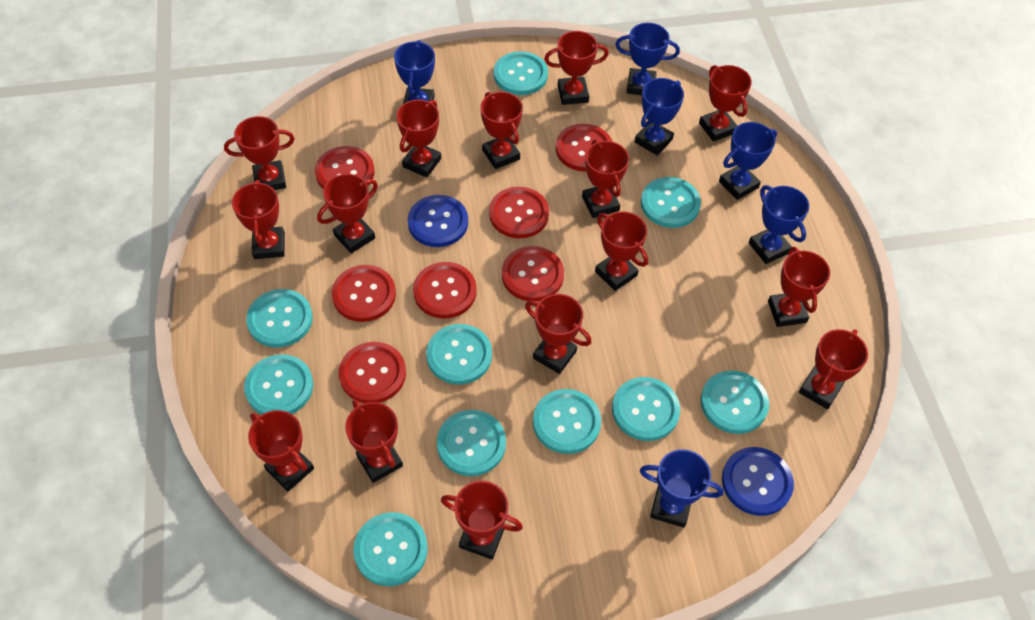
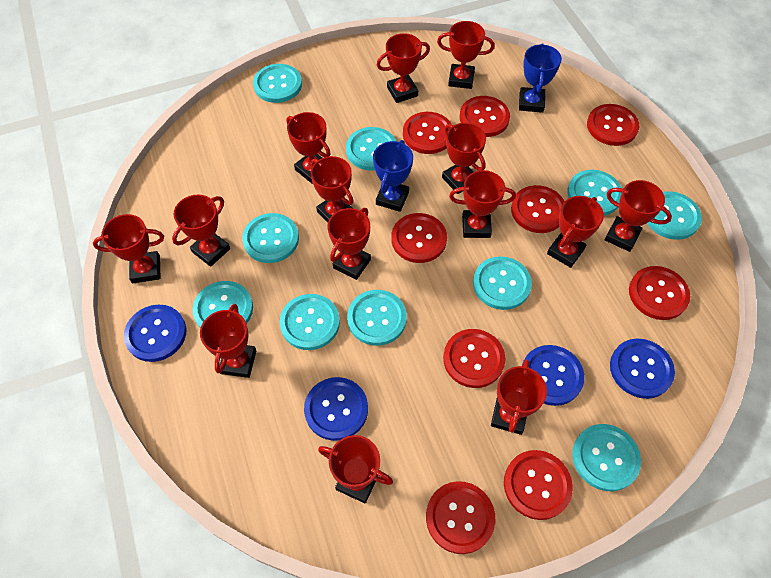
blue button: [408,195,468,247] [722,447,794,516] = 2 -> [124,305,186,362] [304,377,368,441] [522,345,584,406] [610,338,675,399] = 4
blue trophy: [394,40,435,104] [615,23,680,95] [635,78,684,155] [640,449,724,528] [719,122,777,200] [749,185,809,264] = 6 -> [373,140,413,212] [519,43,562,113] = 2
red button: [315,146,375,189] [332,265,396,322] [339,342,406,403] [413,262,477,319] [489,187,549,239] [502,246,564,301] [556,124,612,172] = 7 -> [391,213,447,263] [403,112,451,154] [426,481,495,554] [443,329,505,388] [460,96,510,137] [504,450,573,520] [511,185,565,233] [587,104,639,146] [629,266,690,320] = 9
red trophy: [224,116,295,190] [232,180,285,259] [248,410,314,492] [317,174,378,253] [345,400,403,483] [396,100,441,178] [441,481,523,559] [480,92,523,169] [525,294,592,374] [544,31,609,105] [582,139,629,218] [595,211,648,291] [699,65,752,142] [768,247,830,327] [799,329,868,409] = 15 -> [93,214,164,283] [172,195,230,267] [200,304,256,378] [286,112,331,184] [311,156,354,223] [318,435,393,503] [328,208,371,280] [377,33,430,103] [437,21,495,89] [442,123,486,194] [449,170,516,238] [491,359,547,435] [547,196,604,268] [604,180,672,252] = 14

